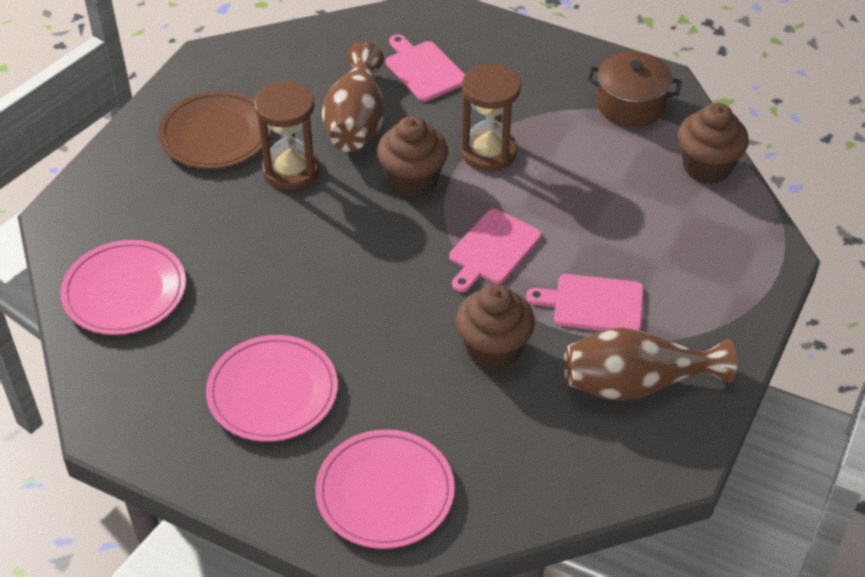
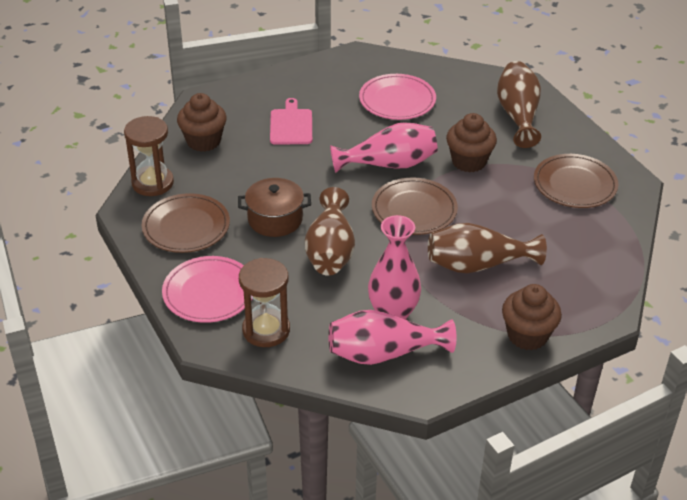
brown plate: [158,91,271,169] = 1 -> [142,193,230,253] [372,178,458,235] [534,154,618,208] = 3
brown vase: [322,42,385,152] [564,327,737,401] = 2 -> [305,187,355,275] [428,223,547,273] [497,61,541,148] = 3
pink cutting board: [386,34,465,101] [449,209,542,292] [526,274,644,331] = 3 -> [270,98,312,145] = 1
pink plate: [60,240,186,335] [206,335,338,442] [315,429,455,549] = 3 -> [162,256,252,323] [359,74,436,120] = 2
pink vase: none = 0 -> [328,310,456,365] [330,122,438,173] [368,215,421,320] = 3

